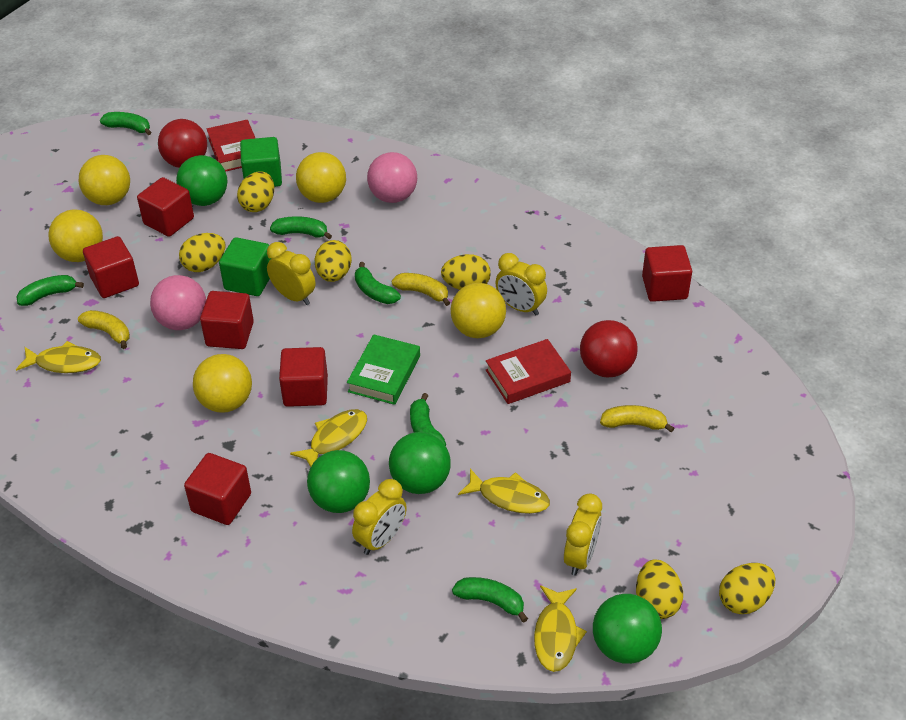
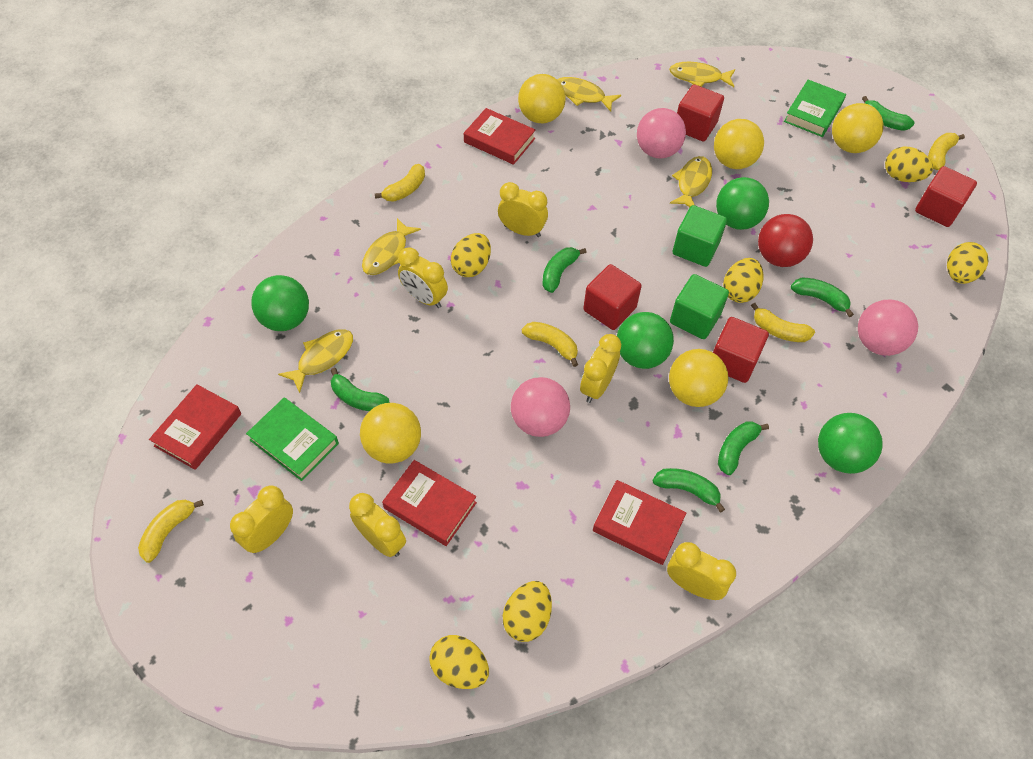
green book: [347,334,420,405] = 1 -> [246,397,339,481] [784,80,846,137] = 2
pink ball: [150,275,206,330] [367,152,417,203] = 2 -> [511,377,570,437] [637,108,686,159] [858,300,918,356] = 3
red ball: [158,119,207,168] [580,320,638,378] = 2 -> [758,214,813,267] = 1
red book: [207,120,255,172] [486,339,571,404] = 2 -> [149,384,241,470] [382,460,477,546] [464,108,536,165] [593,480,686,565] = 4
red cube: [83,236,139,298] [137,177,194,237] [184,453,251,525] [200,291,254,349] [279,347,328,407] [642,245,692,302] = 6 -> [583,264,642,330] [677,84,724,142] [713,317,769,383] [915,166,977,227] = 4
yellow banana: [78,310,130,349] [392,273,450,306] [600,405,674,432] = 3 -> [138,500,204,563] [374,164,425,202] [522,322,578,367] [751,303,815,342] [928,133,965,170] = 5
yellow clock: [267,242,315,305] [352,479,407,555] [495,253,547,316] [564,493,602,576] = 4 -> [230,486,293,553] [349,493,406,557] [398,247,448,308] [498,182,548,237] [580,334,621,403] [667,542,736,600] = 6
yellow fish: [16,341,101,373] [290,409,367,467] [458,469,550,514] [534,585,587,672] = 4 -> [278,329,353,393] [362,218,421,275] [558,77,621,112] [669,62,735,87] [670,156,712,207] = 5

